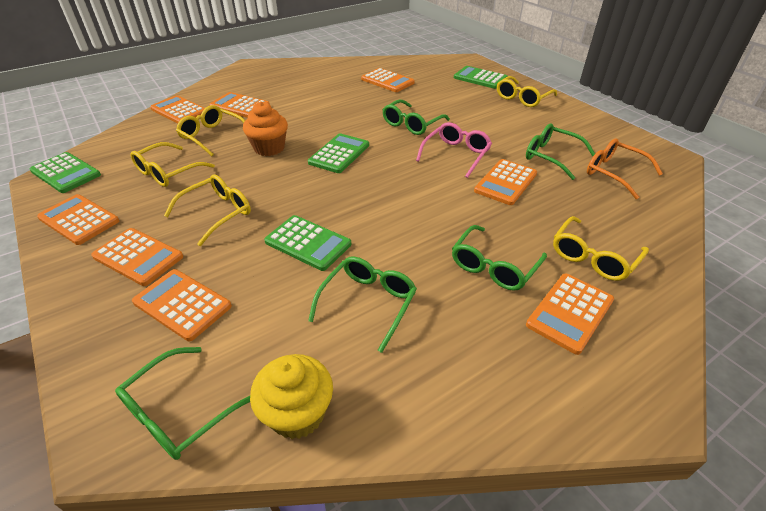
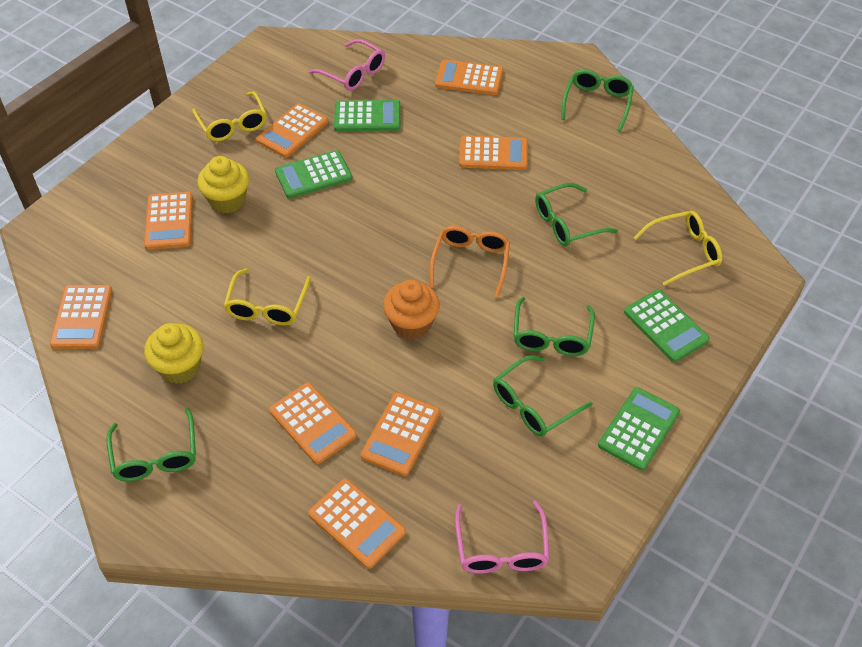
pink glasses: [416,122,492,178] = 1 -> [308,39,385,91] [455,501,550,574] = 2
yellow cupcake: [250,354,333,439] = 1 -> [144,323,203,384] [197,156,249,213] = 2
yellow glasses: [130,142,215,187] [164,175,251,246] [176,105,245,156] [497,76,557,107] [553,216,649,281] = 5 -> [192,91,267,141] [224,268,311,325] [634,211,722,286] = 3

